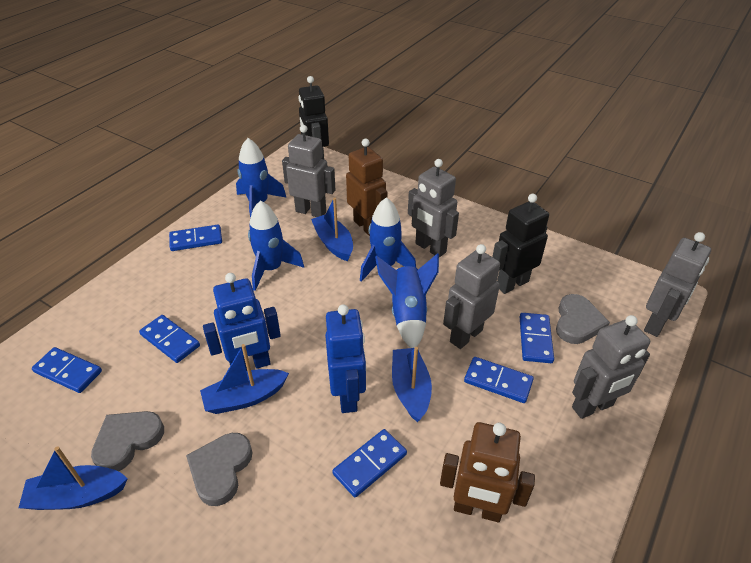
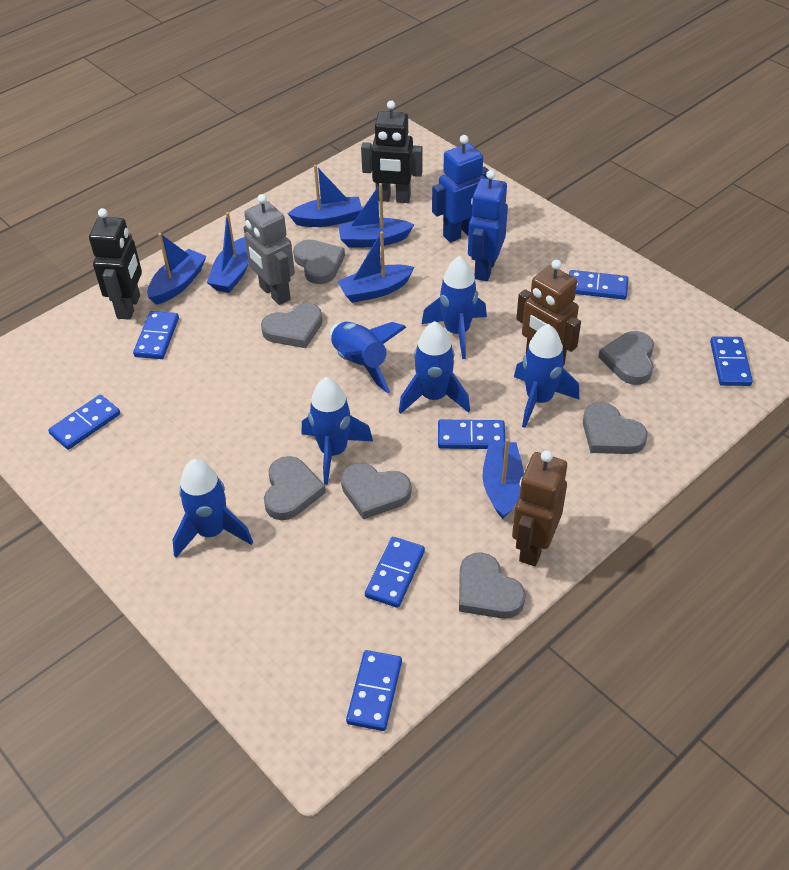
blue boat: [19,447,128,510] [200,344,289,414] [311,198,353,261] [392,347,432,422] = 4 -> [147,233,207,305] [207,212,249,293] [288,165,362,227] [337,231,415,303] [338,183,414,248] [482,439,524,519] = 6
blue domino: [32,347,102,393] [139,315,200,363] [169,224,222,251] [332,429,407,498] [464,357,534,403] [520,313,554,363] = 6 -> [48,395,120,450] [133,311,179,359] [346,650,402,731] [365,537,425,608] [438,420,505,449] [569,270,628,299] [710,337,753,386] = 7
blue rocket: [236,138,287,218] [248,200,304,291] [360,197,416,282] [375,253,439,348] = 4 -> [172,459,253,558] [302,377,373,485] [330,322,407,394] [399,321,470,414] [422,256,487,359] [514,324,579,428] = 6
grey heart: [91,411,164,471] [186,433,252,506] [556,294,610,344] = 3 -> [261,303,323,348] [264,456,326,520] [293,240,345,284] [341,463,411,519] [459,552,526,619] [583,402,648,454] [598,331,654,385] = 7
grey robot: [282,125,335,217] [408,159,459,257] [443,244,500,349] [572,315,650,419] [644,232,711,337] = 5 -> [244,194,295,305] = 1

